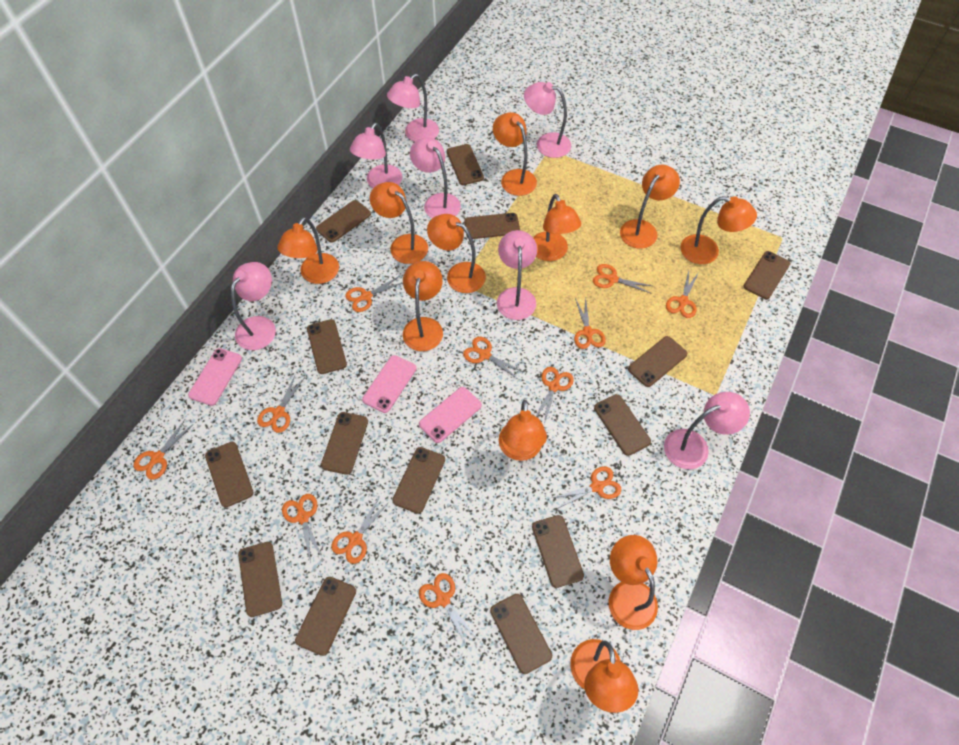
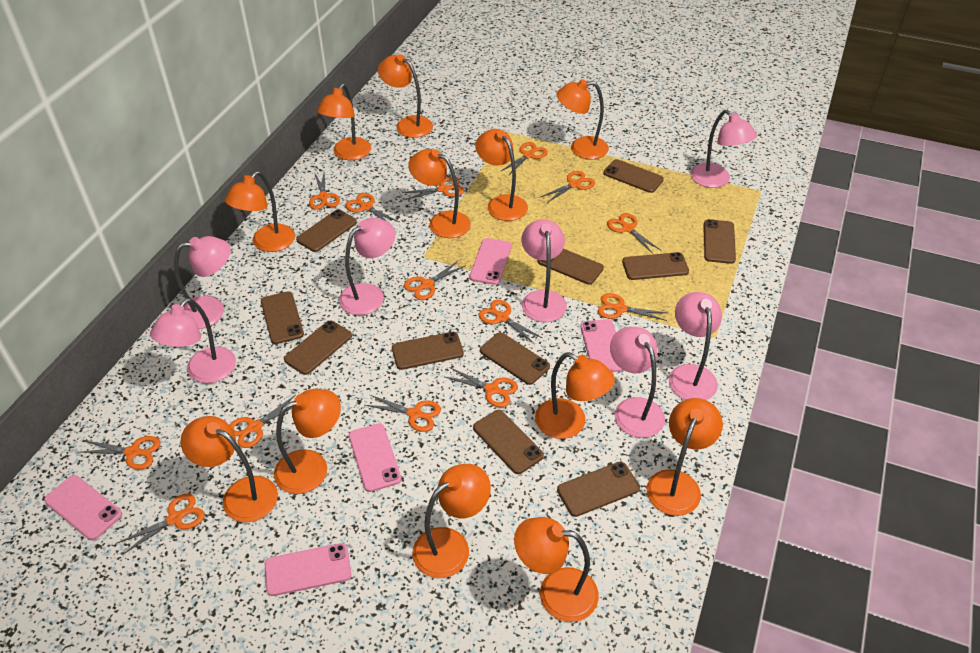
brown phone: [205,442,253,507] [238,542,282,617] [295,577,356,656] [307,319,347,374] [316,200,371,243] [321,412,368,475] [392,447,445,514] [447,144,484,185] [464,213,520,239] [490,594,552,674] [532,515,584,588] [594,394,651,456] [628,336,687,387] [744,251,790,299] = 14 -> [261,291,304,344] [284,321,352,375] [296,209,357,252] [392,332,464,370] [473,410,544,474] [480,333,550,385] [537,249,604,285] [557,462,640,517] [603,159,664,193] [622,252,689,280] [704,219,736,264] = 11
orange lamp: [277,217,339,284] [370,182,428,264] [403,261,443,351] [427,214,486,293] [493,112,537,196] [499,400,547,461] [533,194,581,261] [570,639,639,713] [609,535,658,630] [620,165,680,248] [680,196,757,264] = 11 -> [180,416,278,523] [225,171,295,252] [274,389,341,494] [317,84,371,160] [378,54,433,138] [408,149,471,238] [412,464,491,578] [476,129,528,221] [514,517,599,622] [535,352,615,439] [556,79,609,160] [647,398,723,516] = 12
orange scissors: [134,420,192,480] [257,375,305,433] [282,494,323,564] [331,498,389,564] [345,276,402,312] [419,573,478,646] [463,337,524,379] [536,367,574,424] [552,466,621,509] [574,297,606,349] [593,264,652,293] [666,271,699,318] = 12 -> [80,436,161,470] [116,493,205,555] [229,395,295,448] [309,172,340,210] [345,193,400,222] [365,395,441,432] [402,177,464,200] [404,260,466,300] [445,367,518,407] [479,300,542,343] [501,142,548,176] [540,171,595,203] [598,293,667,321] [607,213,661,254] = 14
pink phone: [188,348,242,406] [362,355,416,413] [419,387,482,443] = 3 -> [44,475,122,540] [265,543,351,596] [349,423,402,492] [469,238,512,285] [581,319,624,372] = 5

